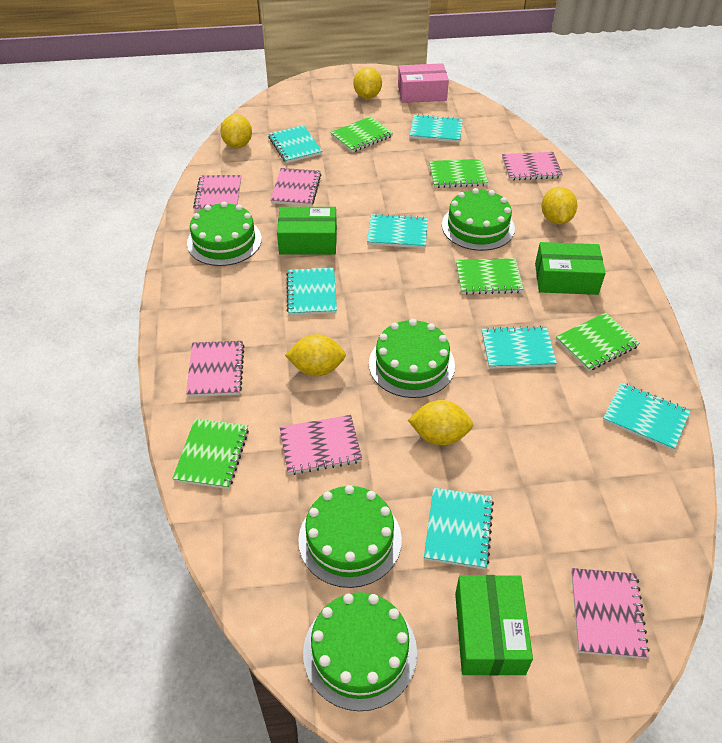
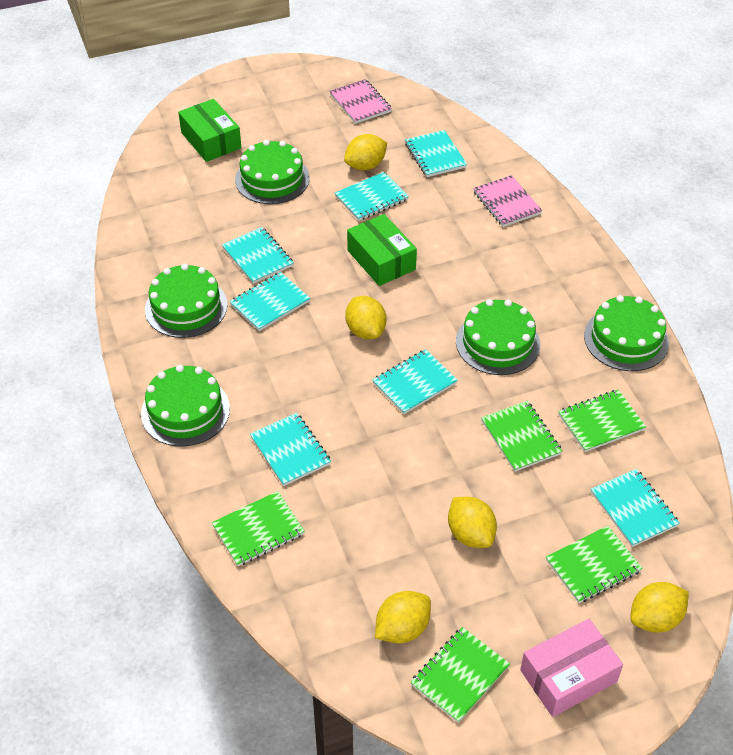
green box: [277,207,337,255] [455,575,533,676] [535,242,605,295] = 3 -> [178,99,242,162] [347,214,417,286] = 2
pink notebook: [186,341,245,397] [193,175,241,212] [270,168,321,206] [279,415,362,475] [502,152,563,180] [571,568,650,659] = 6 -> [329,79,392,124] [473,175,542,227] = 2

